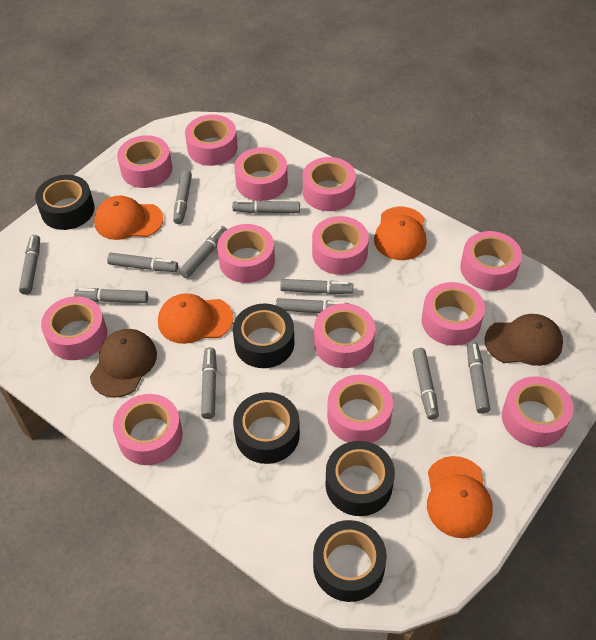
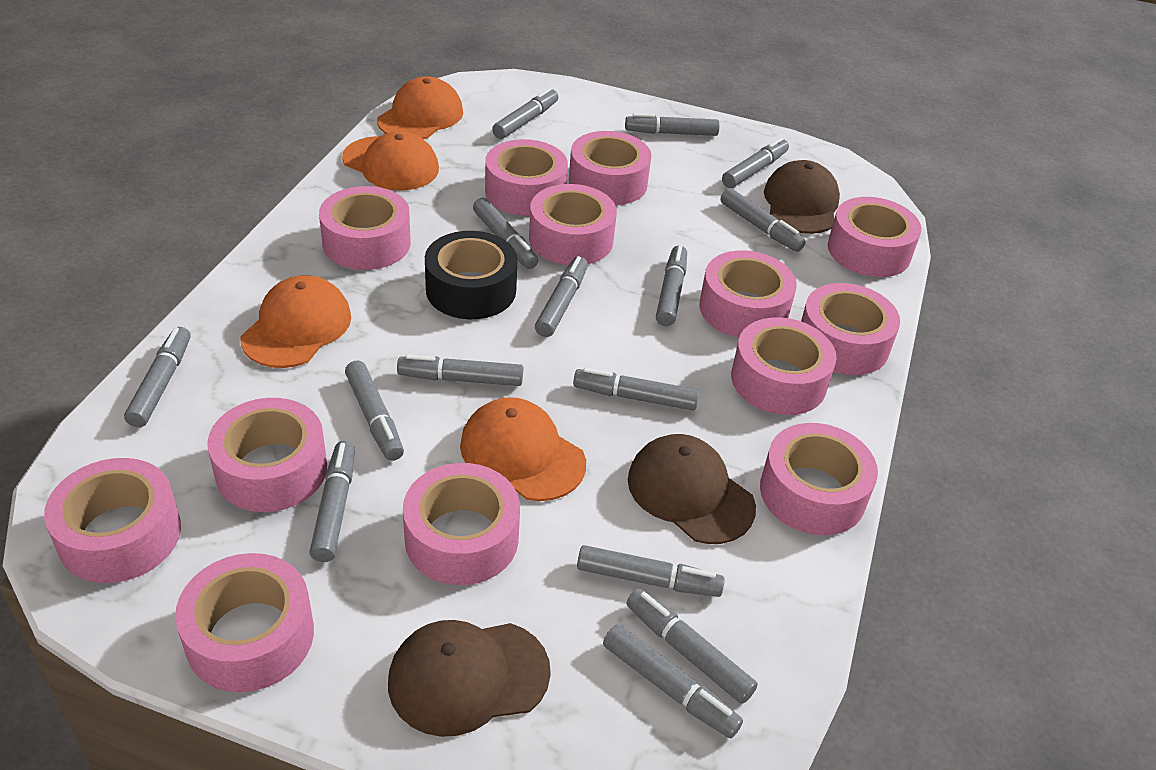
black tape: [35,175,95,230] [233,304,294,368] [233,392,300,464] [313,520,387,602] [326,441,395,516] = 5 -> [425,231,518,319] = 1
brown cap: [90,329,157,398] [485,314,563,366] = 2 -> [388,620,551,737] [628,434,756,544] [764,160,840,234] = 3
grey marker: [19,235,40,295] [74,288,148,303] [107,253,178,272] [173,170,192,224] [179,226,227,278] [201,347,217,419] [232,200,300,213] [276,298,349,313] [280,279,353,294] [413,348,439,420] [467,342,490,414] = 11 -> [124,327,190,427] [309,441,355,562] [345,361,404,461] [397,354,523,386] [473,198,538,269] [492,88,559,139] [535,256,588,337] [573,368,699,410] [577,545,725,597] [603,624,743,738] [625,113,720,136] [627,589,758,704] [656,245,687,326] [720,188,806,252] [722,137,789,188] = 15

